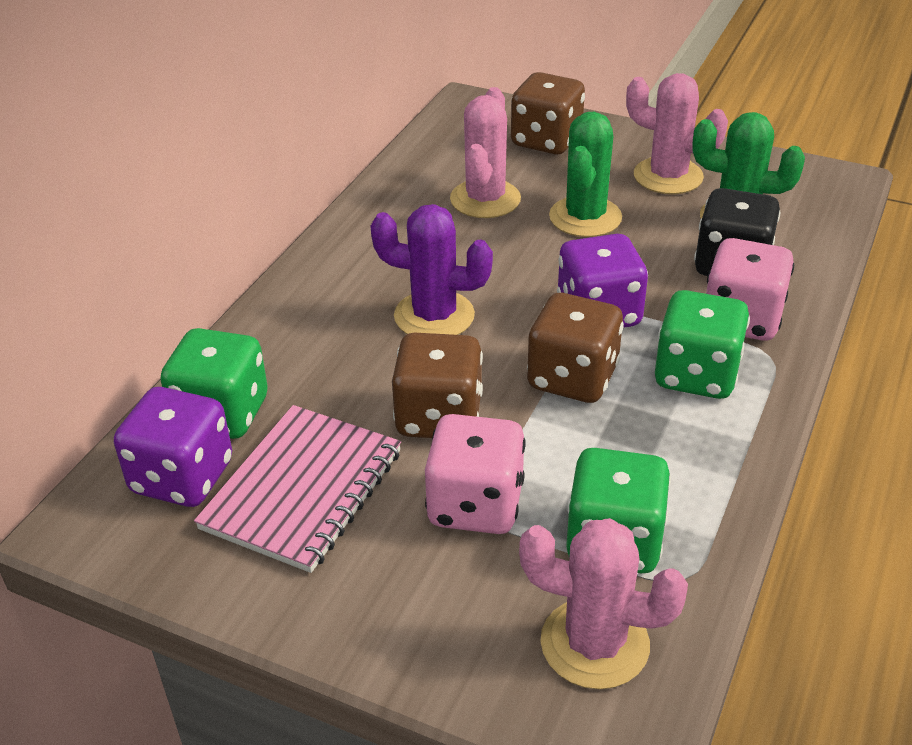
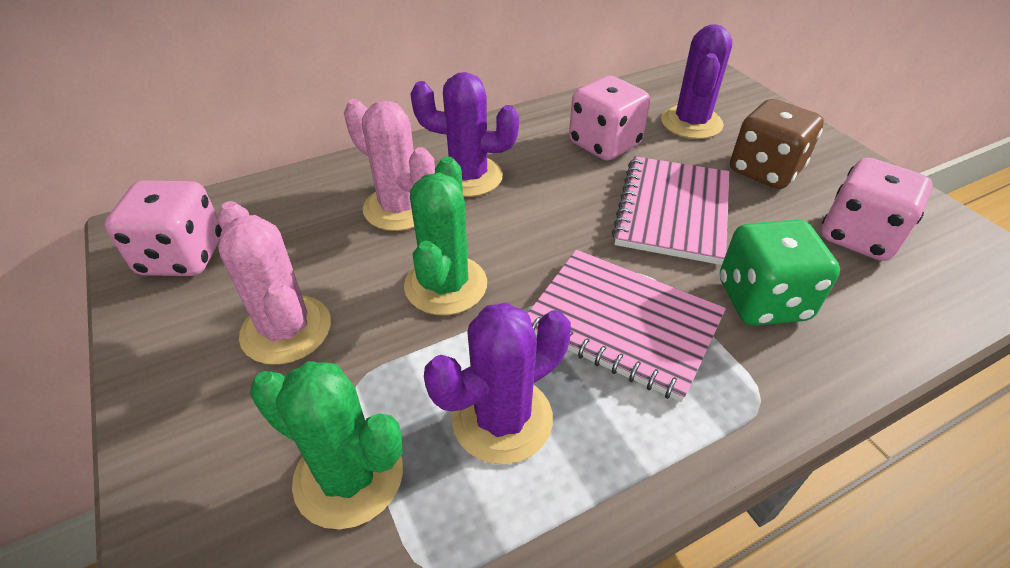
black dice: [694,188,781,276] = 1 -> none = 0
brown dice: [392,333,483,438] [511,72,585,154] [527,293,624,403] = 3 -> [730,99,824,189] = 1
green dice: [160,328,268,439] [566,448,671,573] [655,290,750,399] = 3 -> [720,220,840,326] = 1
pink cactus: [450,87,521,218] [519,518,688,689] [626,73,728,194] = 3 -> [218,201,331,365] [344,99,435,231] = 2
pink dice: [425,414,526,534] [706,238,794,341] = 2 -> [105,181,222,276] [569,76,650,161] [821,158,933,261] = 3
pink notebook: [194,405,401,573] = 1 -> [528,250,726,402] [612,156,730,265] = 2
purple cactus: [371,204,493,335] = 1 -> [411,72,519,197] [424,302,571,464] [661,24,733,139] = 3
purple dice: [114,387,232,507] [557,234,648,328] = 2 -> none = 0

